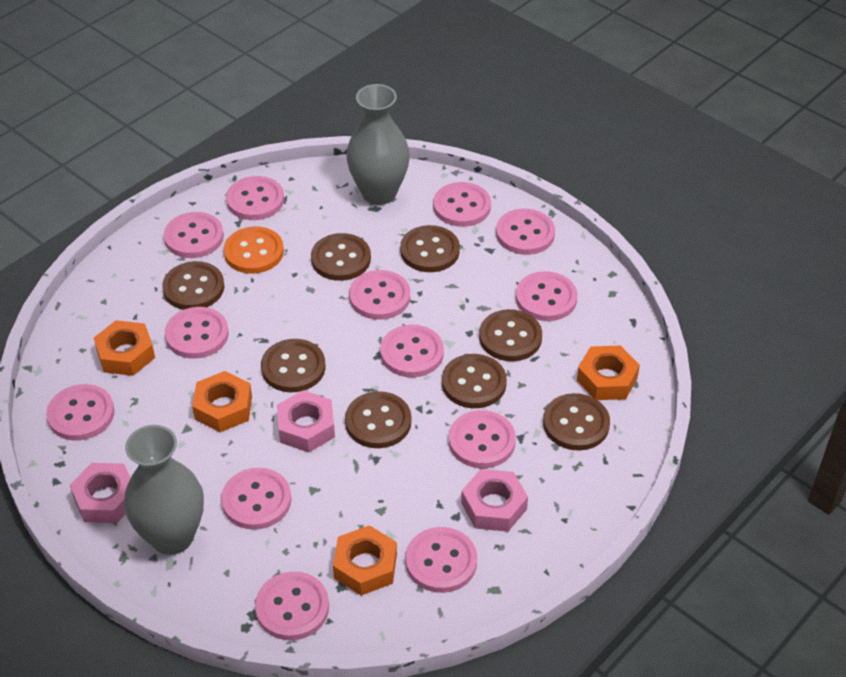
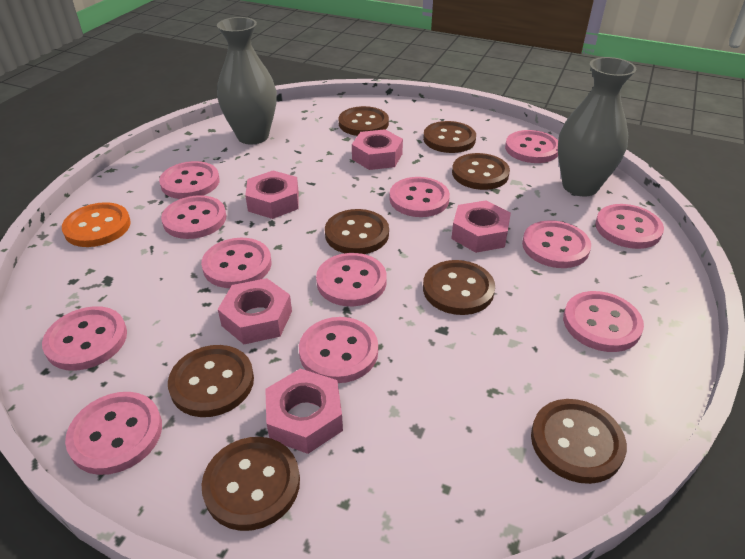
orange nut: [94,320,155,376] [192,371,252,432] [333,525,397,596] [577,345,640,400] = 4 -> none = 0
pink button: [46,384,115,441] [164,212,224,258] [165,307,229,359] [221,468,291,530] [226,176,284,220] [255,572,329,640] [349,270,410,320] [380,325,444,377] [405,527,477,593] [433,182,491,227] [449,410,516,468] [496,209,555,255] [516,271,577,321] = 13 -> [42,306,127,371] [65,392,162,475] [159,161,220,199] [161,195,226,239] [201,238,272,288] [299,317,378,383] [316,253,387,306] [389,177,450,217] [505,130,558,163] [522,220,591,268] [563,291,644,352] [595,204,664,249] = 12
pink nut: [70,463,131,523] [277,390,335,453] [461,469,528,532] = 3 -> [218,278,292,344] [245,171,299,219] [265,369,343,454] [352,129,403,170] [451,200,511,253] = 5

